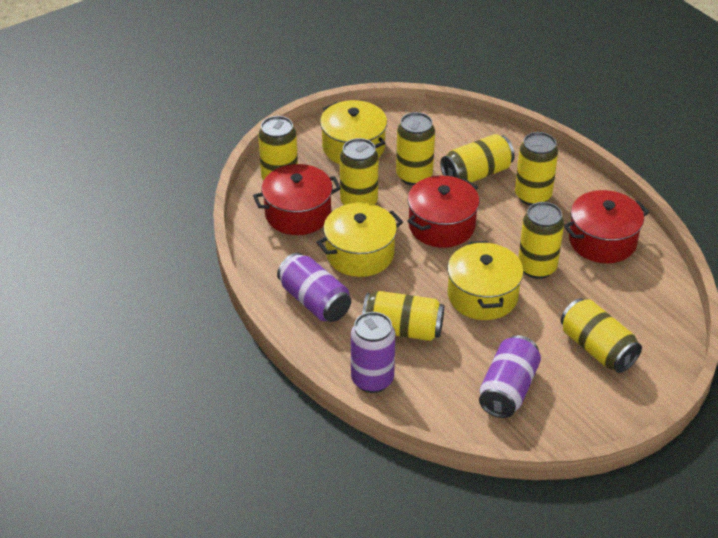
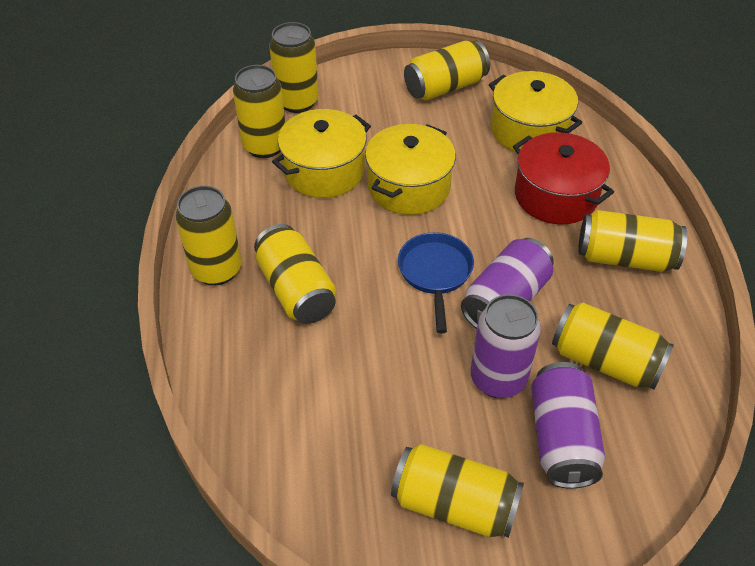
blue pan: none = 0 -> [398,232,474,333] = 1
red pot: [253,164,341,235] [407,176,479,248] [564,190,649,263] = 3 -> [513,132,614,224] = 1

